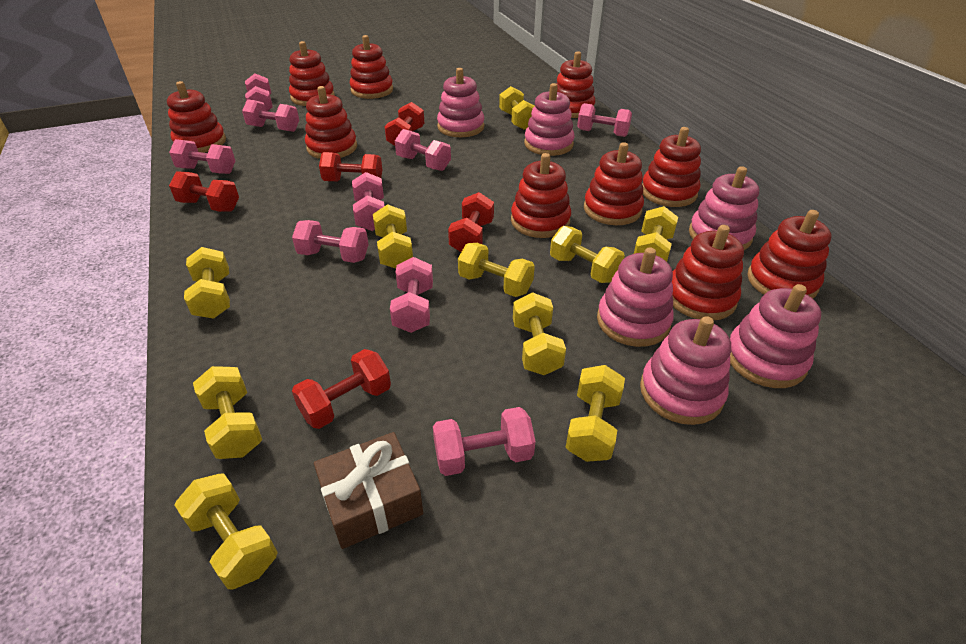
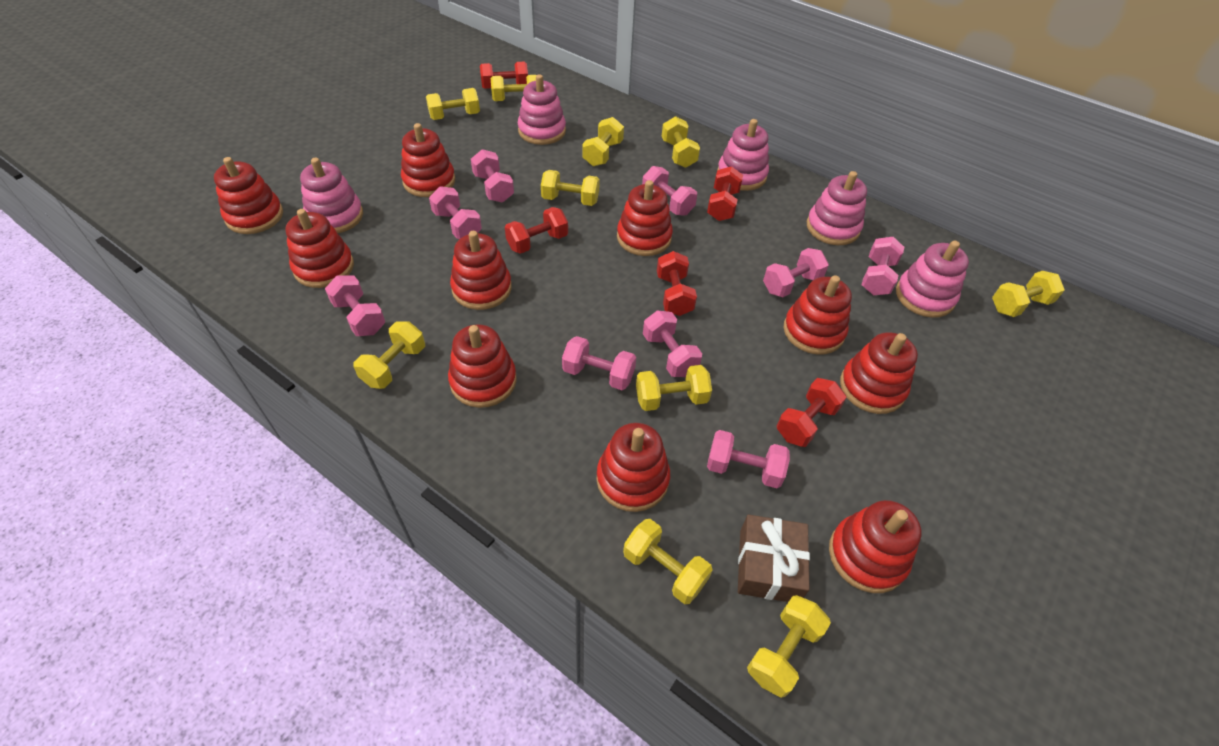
pink stacking toy: [437,68,484,137] [524,83,575,156] [597,247,674,347] [640,316,731,425] [689,166,759,250] [730,284,821,388] = 6 -> [300,157,363,233] [518,74,566,145] [717,119,769,191] [807,171,867,245] [896,241,969,318] = 5

